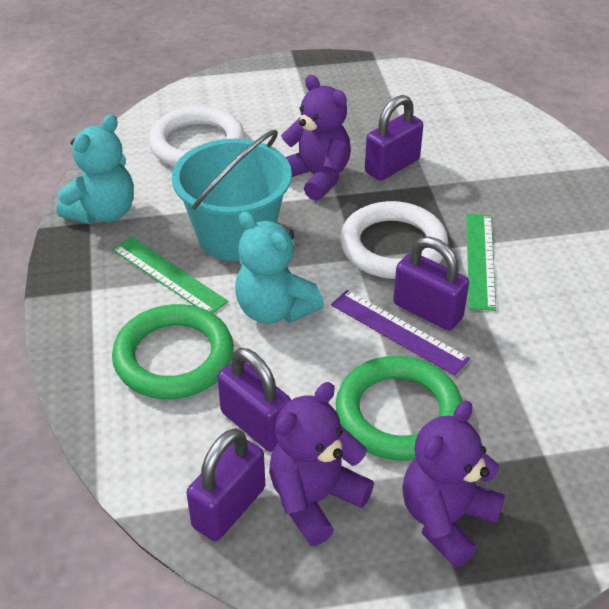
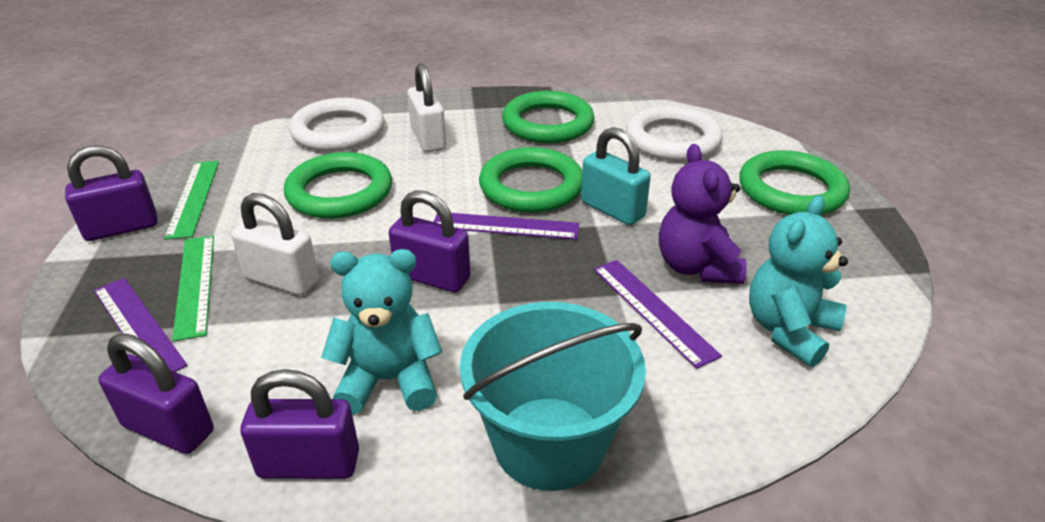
green ring: [112,304,234,399] [336,356,462,461] = 2 -> [284,152,392,219] [479,147,582,213] [502,91,595,143] [739,150,850,215] = 4
purple ruler: [331,290,470,376] = 1 -> [94,278,188,372] [434,213,579,240] [594,260,722,369] = 3
purple teddy bear: [269,382,374,546] [281,75,351,201] [402,400,505,568] = 3 -> [659,144,747,284] = 1
turquoise padlock: none = 0 -> [581,127,651,225] = 1
white padlock: none = 0 -> [231,193,319,295] [407,64,446,152] = 2

